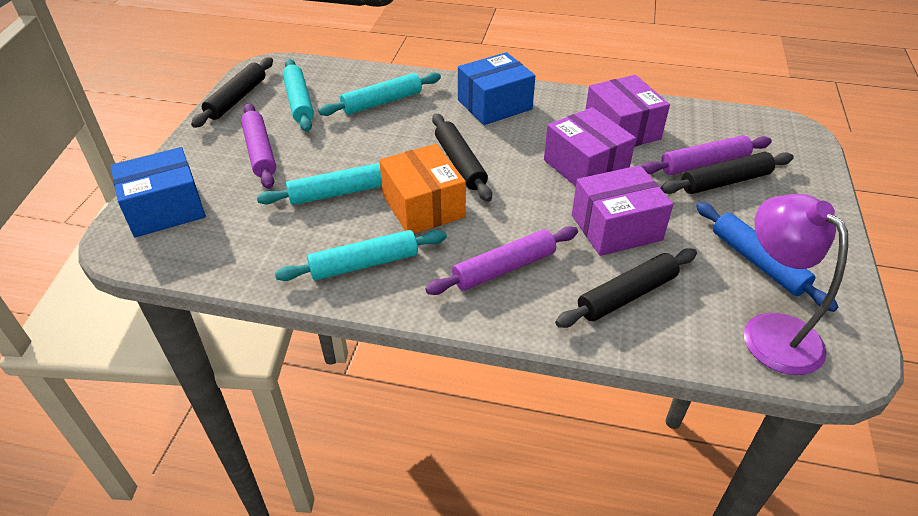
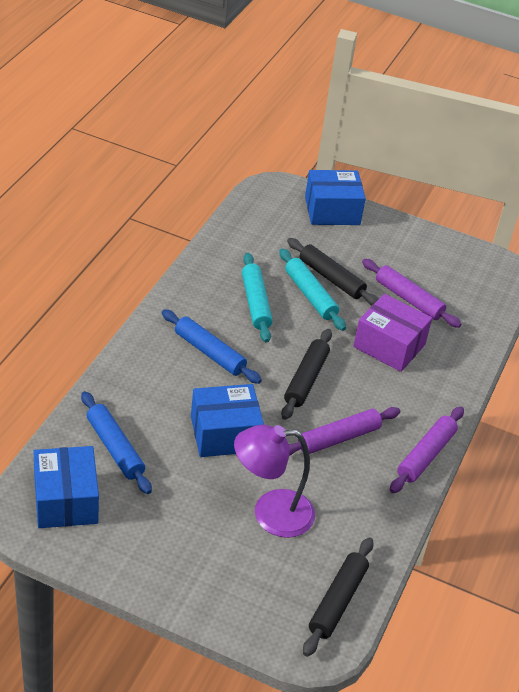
black rolling pin: [191,57,273,128] [432,113,492,202] [555,248,697,328] [660,152,794,194] = 4 -> [281,329,332,420] [287,238,379,305] [303,537,374,657] = 3
blue box: [110,147,206,238] [458,52,535,125] = 2 -> [33,446,99,528] [191,384,264,457] [305,170,366,225] = 3
blue rolling pin: [696,202,838,312] = 1 -> [81,391,152,494] [162,309,262,384] = 2
orange box: [379,144,466,234] = 1 -> none = 0
purple box: [544,107,636,186] [572,165,673,256] [585,75,670,147] = 3 -> [353,294,432,372] = 1
turquoise rolling pin: [257,163,382,205] [275,230,447,281] [283,59,314,132] [318,72,441,116] = 4 -> [242,253,273,343] [279,248,346,331] = 2

